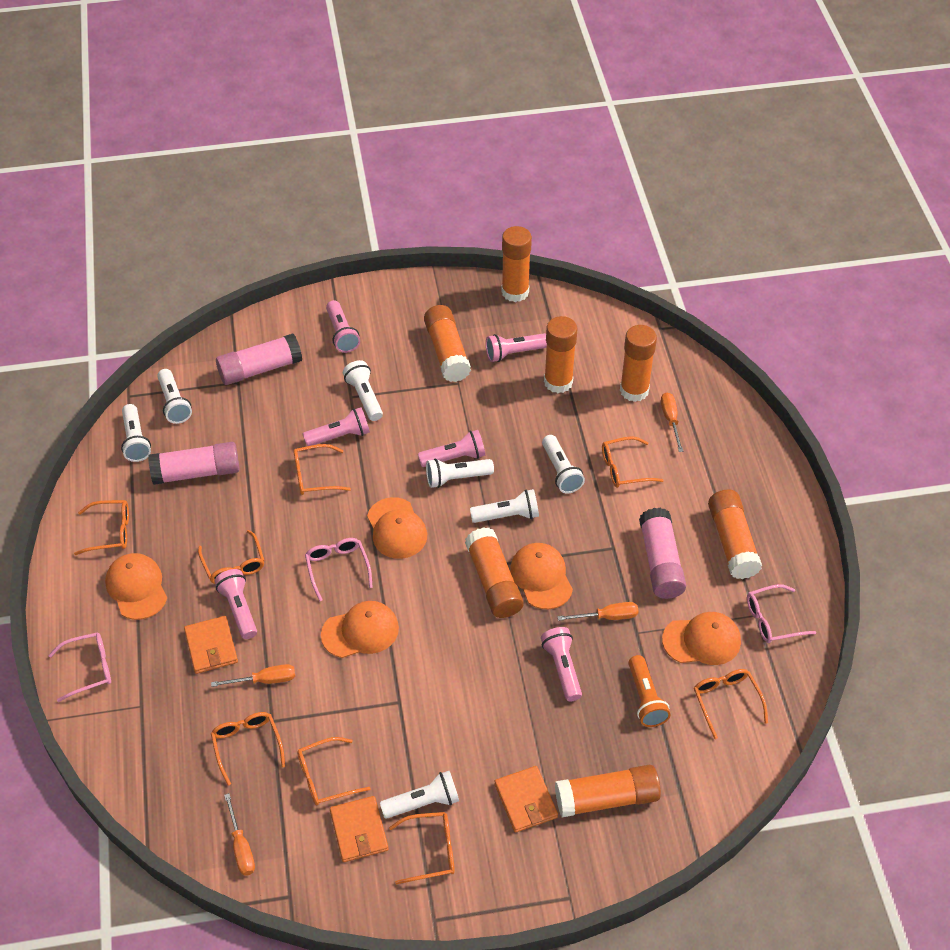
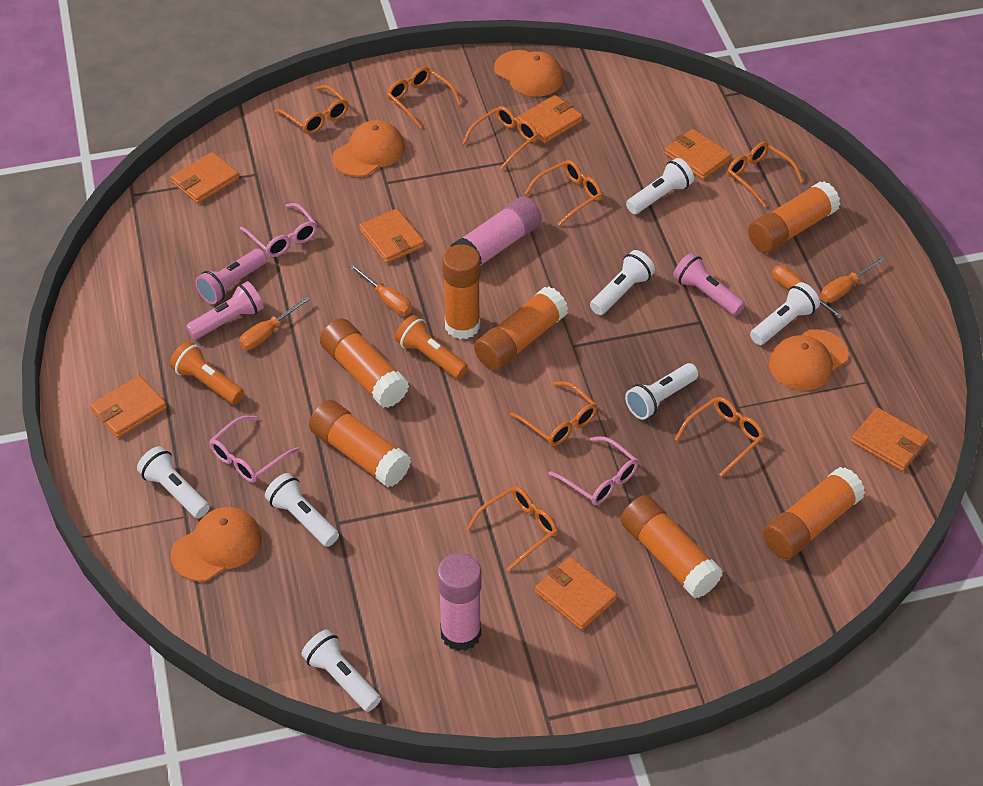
orange cap: [105,553,167,620] [321,601,399,658] [367,497,427,559] [510,543,573,610] [662,612,741,665] = 5 -> [171,507,262,581] [333,120,405,177] [494,50,564,97] [769,329,848,391] = 4
orange flashlight: [628,655,671,727] = 1 -> [170,341,244,404] [395,315,468,379] = 2
orange wallet: [184,616,238,674] [330,796,389,862] [494,766,558,833] = 3 -> [90,375,167,438] [171,152,239,204] [359,209,424,263] [517,95,583,144] [535,557,617,630] [664,129,732,180] [851,407,929,472] = 7
pink flashlight: [214,569,257,639] [303,407,370,446] [326,300,360,353] [418,430,485,467] [486,333,547,362] [541,627,582,701] = 6 -> [186,281,264,340] [195,249,267,304] [673,253,745,316] = 3
pink glue stick: [148,442,239,485] [216,334,302,385] [639,508,686,599] = 3 -> [437,553,482,651] [451,197,542,267] = 2

